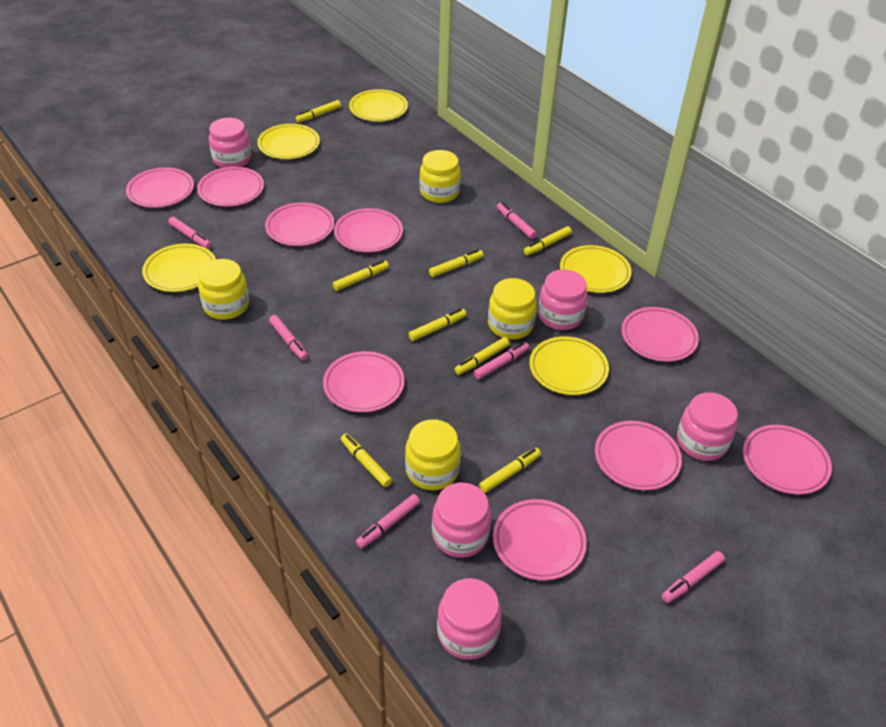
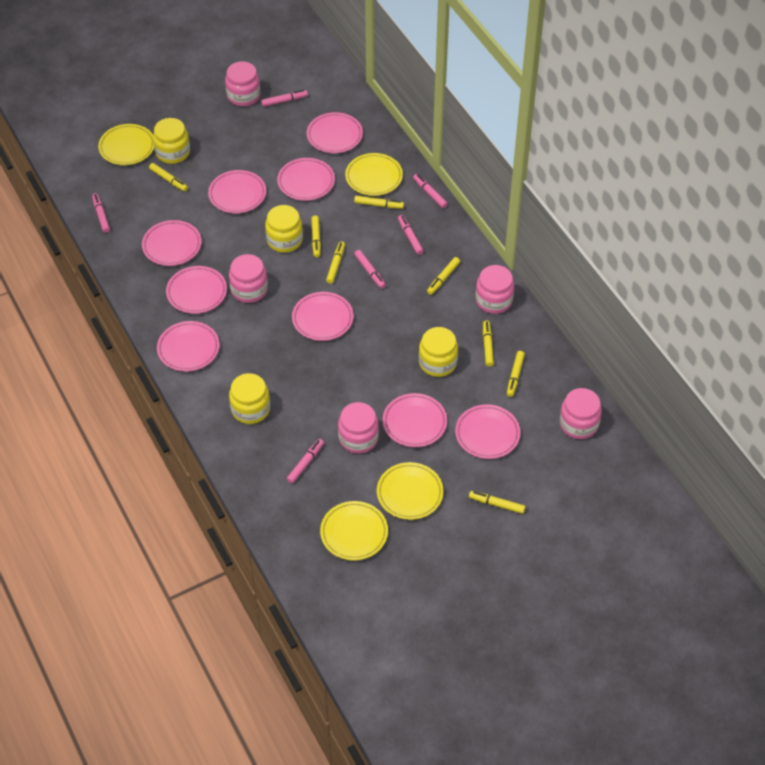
yellow plate: [142,244,216,292] [257,124,320,159] [349,89,408,122] [529,336,609,395] [560,245,632,293] = 5 -> [98,124,154,165] [320,501,388,560] [345,153,403,196] [377,462,444,520] = 4

